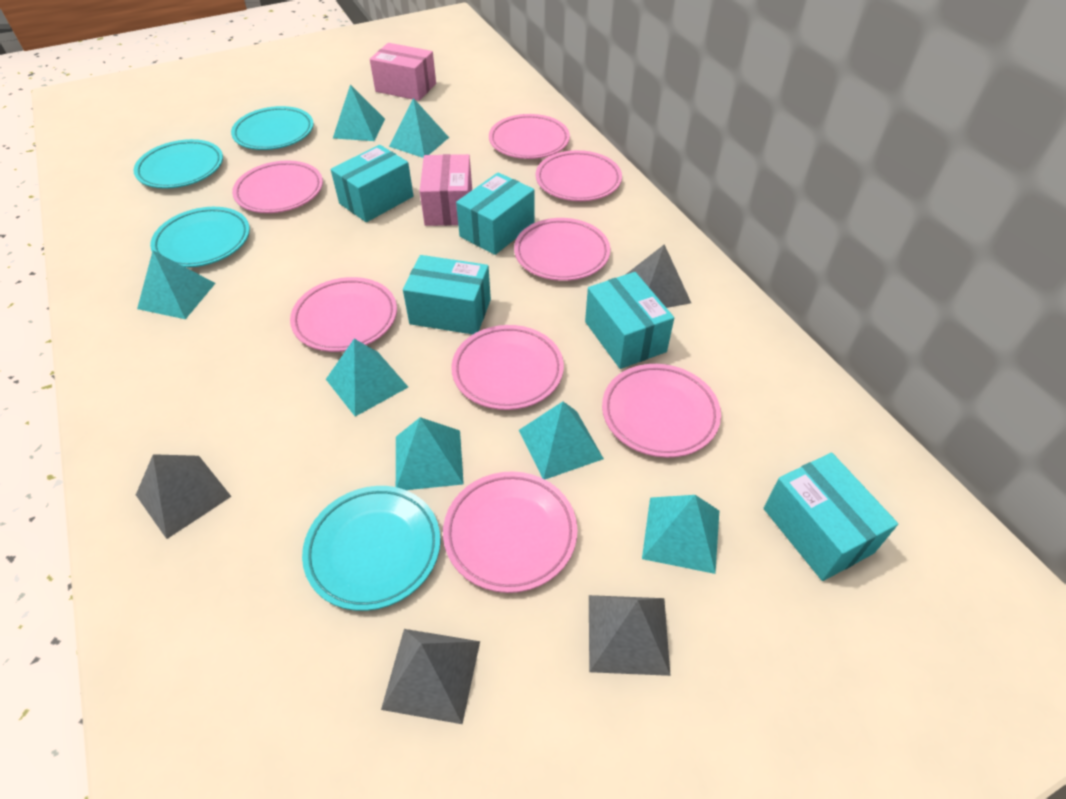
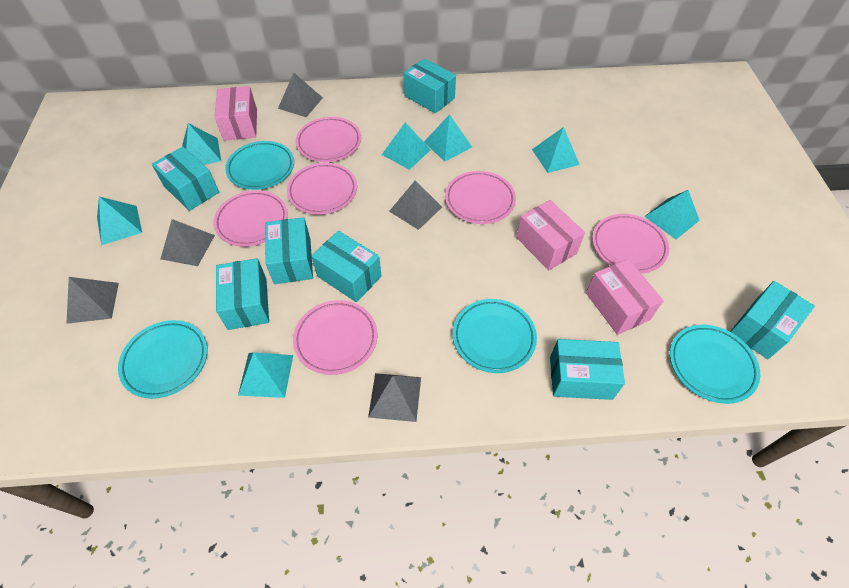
grey pyramid: [136,454,232,539] [381,629,480,724] [589,595,671,676] [625,244,691,308] = 4 -> [66,277,119,324] [160,219,215,266] [278,73,323,117] [368,373,421,422] [389,180,442,230] = 5
pink box: [370,43,436,101] [420,154,472,226] = 2 -> [214,86,257,141] [516,200,585,270] [586,259,663,335] = 3
pink plate: [232,160,323,213] [290,277,397,352] [443,471,577,593] [451,325,564,410] [489,114,570,159] [514,218,610,281] [536,150,622,201] [602,364,721,458] = 8 -> [214,190,288,247] [287,163,357,215] [293,300,377,375] [296,117,361,162] [445,171,516,224] [592,214,669,273] = 6
turquoise box: [331,145,413,222] [403,255,491,334] [456,172,535,255] [585,272,674,369] [764,453,898,581] = 5 -> [152,147,219,211] [216,258,269,330] [265,217,313,284] [311,231,382,302] [404,58,456,113] [550,339,625,400] [730,281,815,359] = 7

